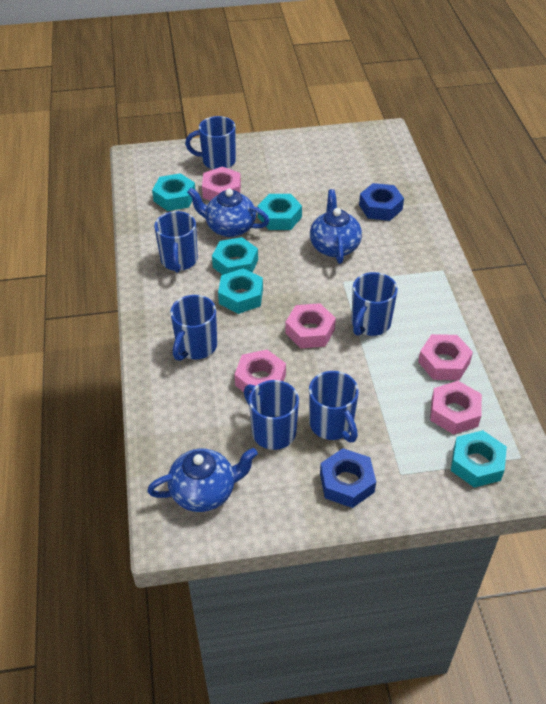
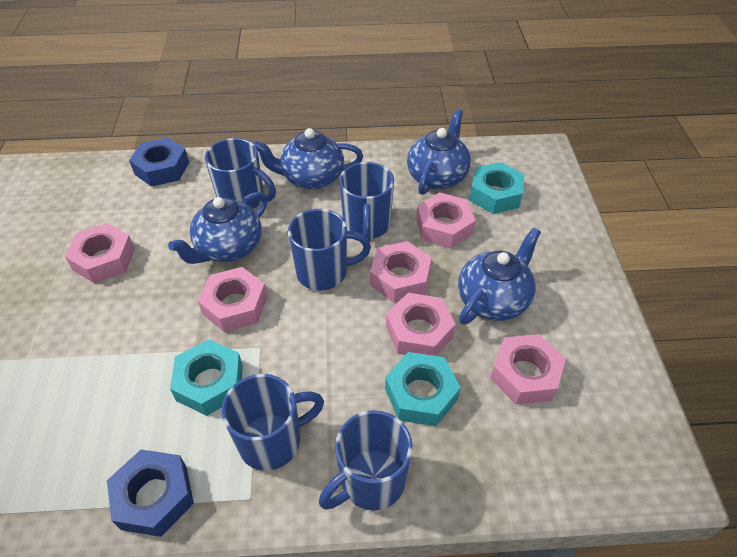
blue mug: [154,211,198,273] [170,295,217,361] [185,116,236,169] [244,380,299,450] [309,371,359,442] [351,272,398,336] = 6 -> [205,138,276,209] [221,374,324,471] [288,209,371,290] [319,410,413,511] [339,162,394,242] = 5
blue teapot: [147,448,258,512] [187,188,269,237] [310,189,362,264] = 3 -> [168,192,268,264] [253,128,363,190] [407,109,471,195] [458,228,541,325] = 4
pink nut: [202,166,241,201] [235,350,286,393] [285,303,336,348] [418,334,473,380] [430,381,482,435] = 5 -> [65,223,135,283] [198,267,267,332] [370,241,432,303] [386,293,456,356] [416,192,475,249] [490,334,566,405] = 6
turquoise nut: [152,173,195,211] [212,237,258,275] [218,268,263,314] [258,194,302,230] [451,430,507,488] = 5 -> [170,339,243,416] [385,352,461,426] [469,162,525,214] = 3

